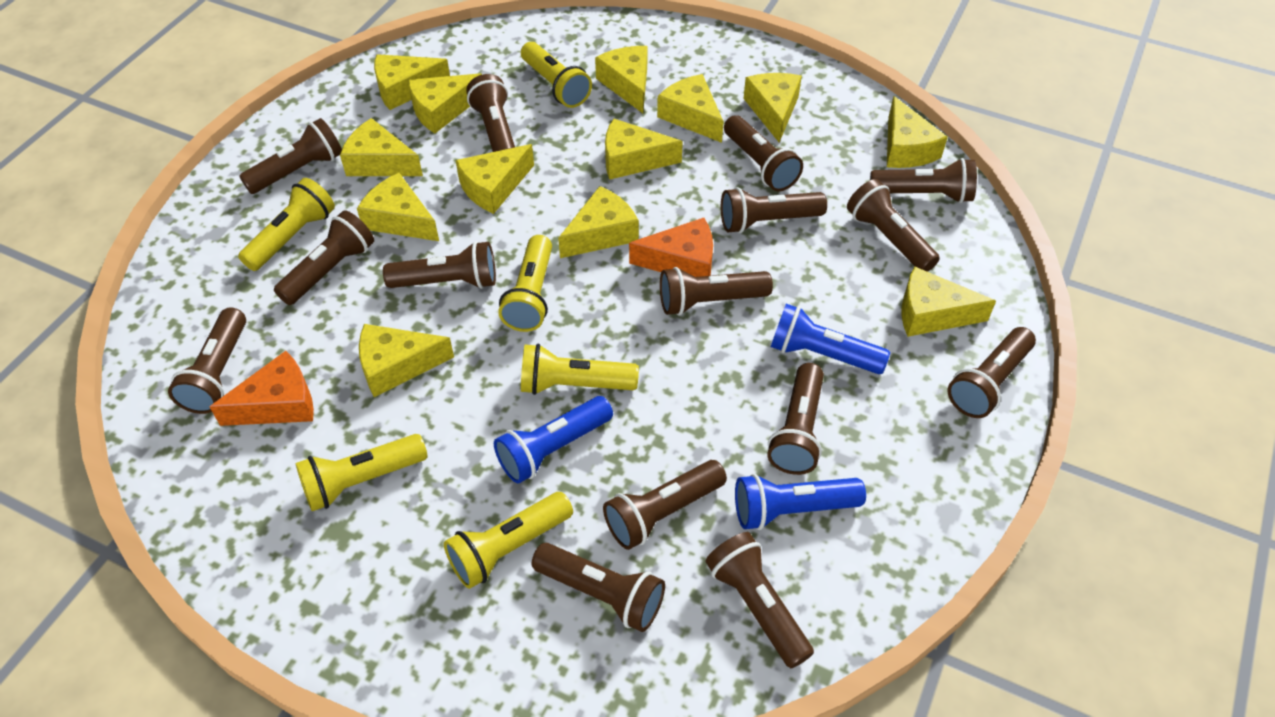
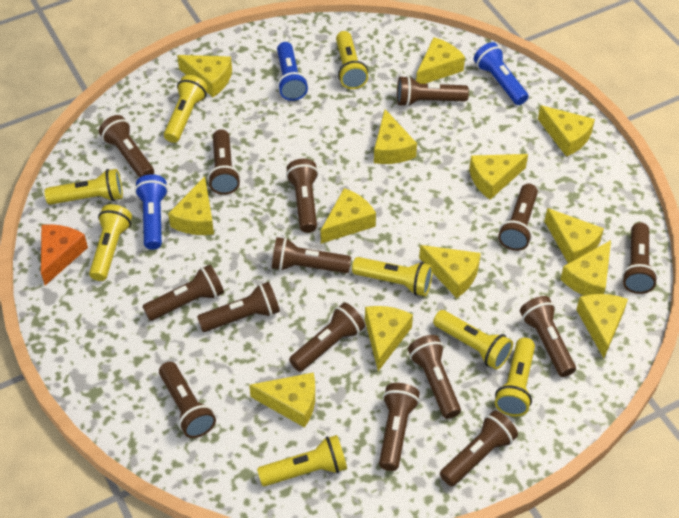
orange cheese: [210,351,314,426] [629,218,713,277] = 2 -> [41,224,88,286] = 1
yellow flashlight: [238,178,335,271] [295,434,428,511] [444,492,573,589] [498,235,552,332] [521,42,592,108] [521,344,639,395] = 6 -> [44,169,123,205] [89,204,132,281] [164,75,208,143] [257,435,347,486] [336,31,368,89] [352,257,433,296] [433,310,513,370] [495,338,535,416] = 8

